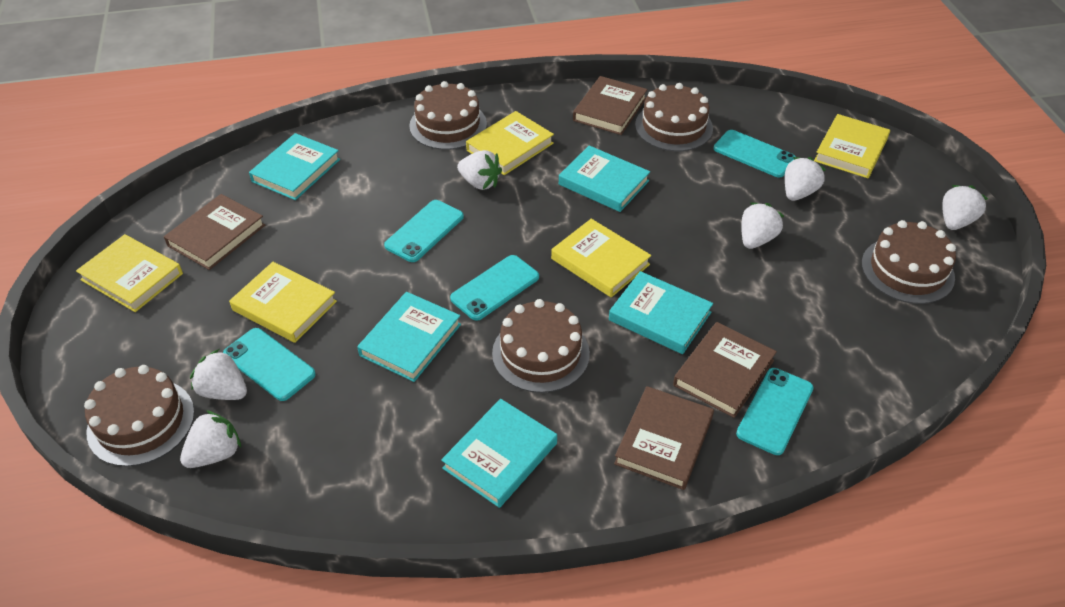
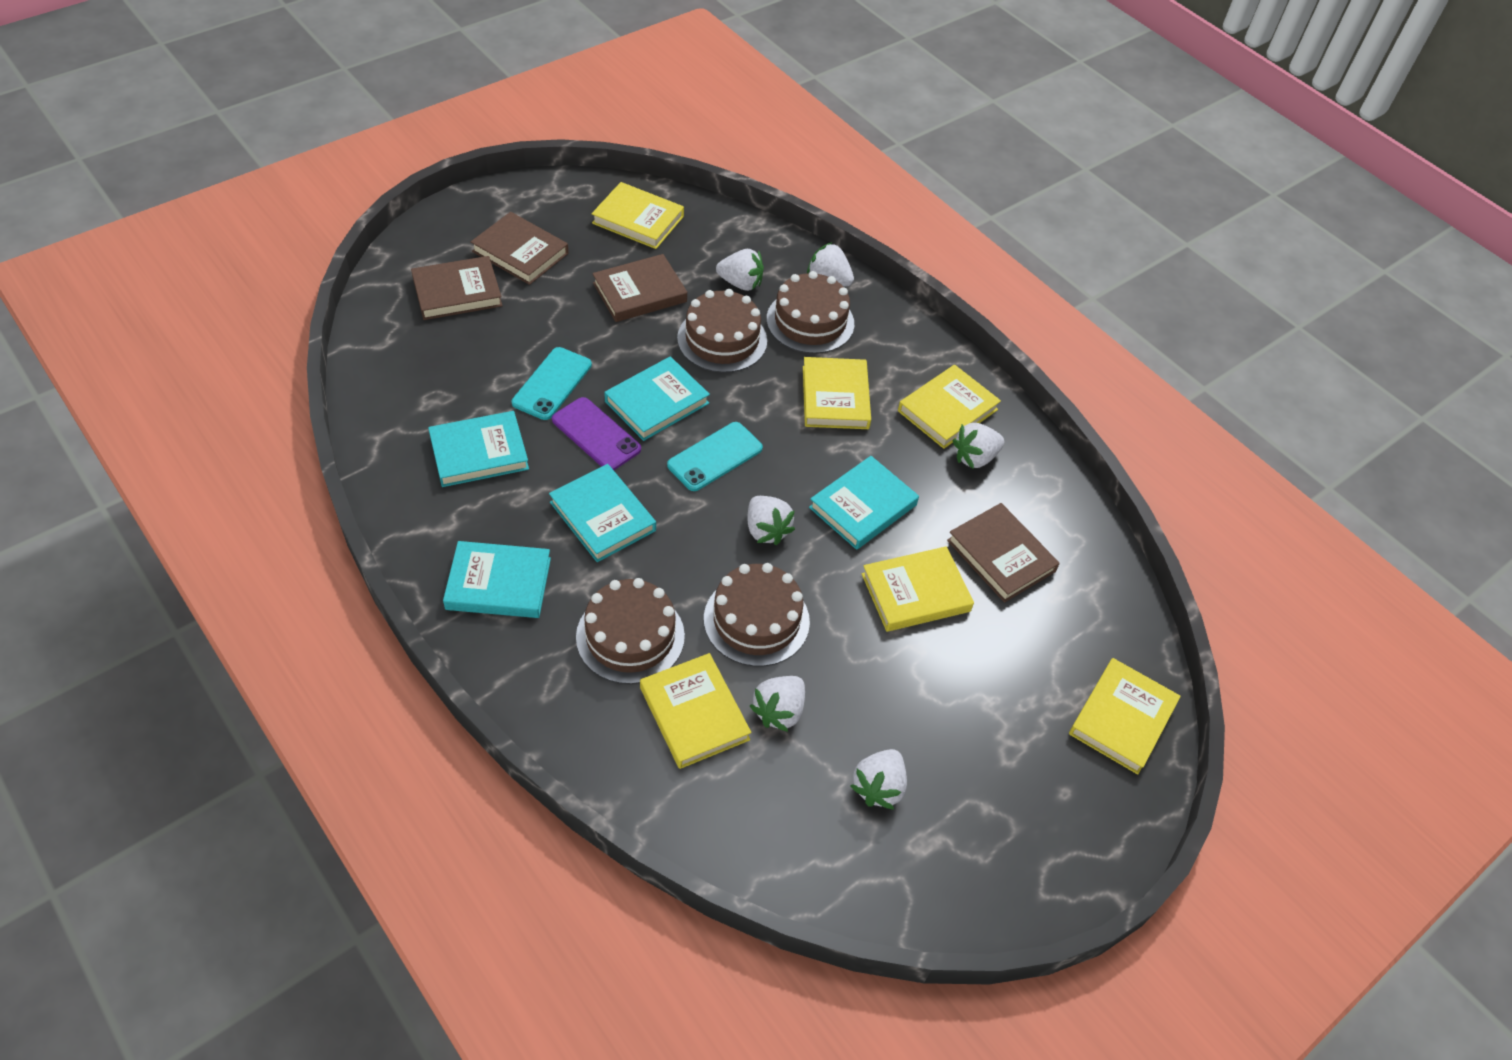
brown cake: [84,365,194,467] [409,81,487,150] [492,299,590,393] [635,83,713,151] [862,220,956,304] = 5 -> [576,578,685,684] [677,289,767,373] [704,563,810,666] [767,271,854,354] = 4
purple phone: none = 0 -> [552,397,641,470] = 1
turquoise phone: [223,328,316,401] [384,200,464,262] [450,255,539,321] [714,130,796,178] [736,368,814,455] = 5 -> [512,347,592,420] [667,422,763,491] = 2
yellow book: [76,234,183,312] [229,262,337,343] [466,111,554,175] [551,219,651,298] [814,114,890,178] = 5 -> [592,182,684,249] [640,653,751,769] [803,357,871,429] [862,546,974,632] [898,365,1001,449] [1069,658,1181,774] = 6

